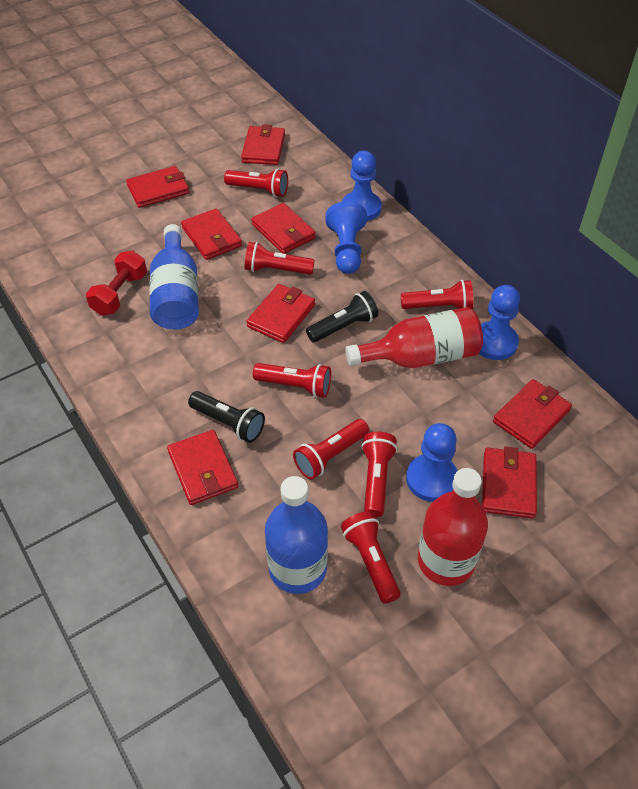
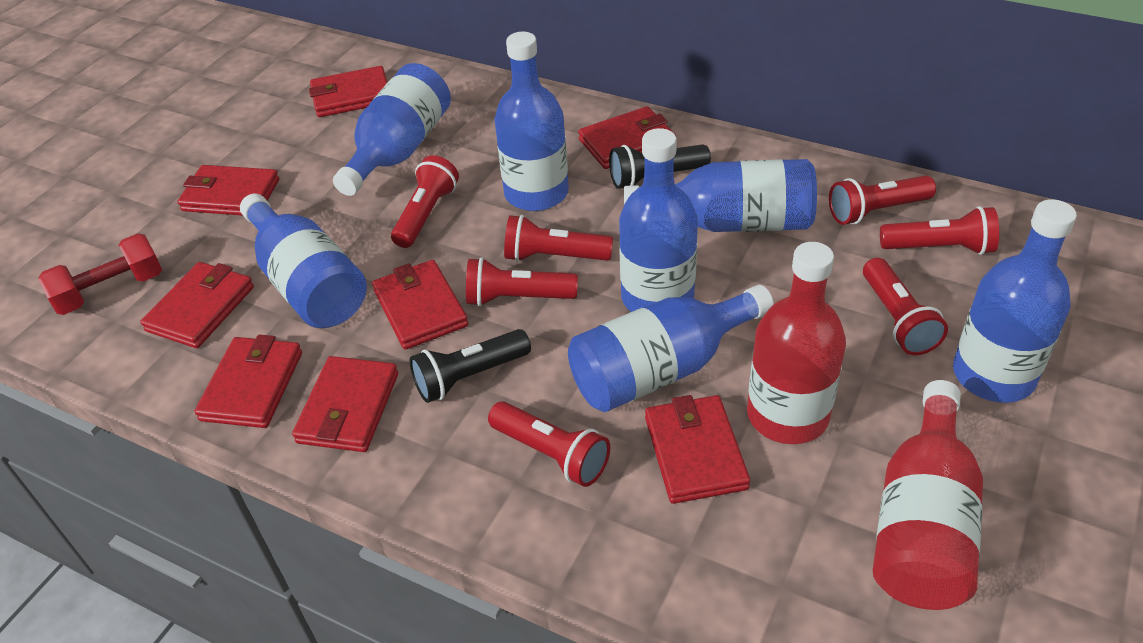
blue bottle: [149,224,199,330] [265,476,328,594] = 2 -> [240,194,367,328] [333,63,451,196] [494,32,569,211] [568,285,774,412] [619,128,698,312] [624,159,817,232] [953,199,1077,403] = 7
blue pawn: [325,201,367,274] [342,151,382,221] [406,423,458,502] [479,285,520,360] = 4 -> none = 0

